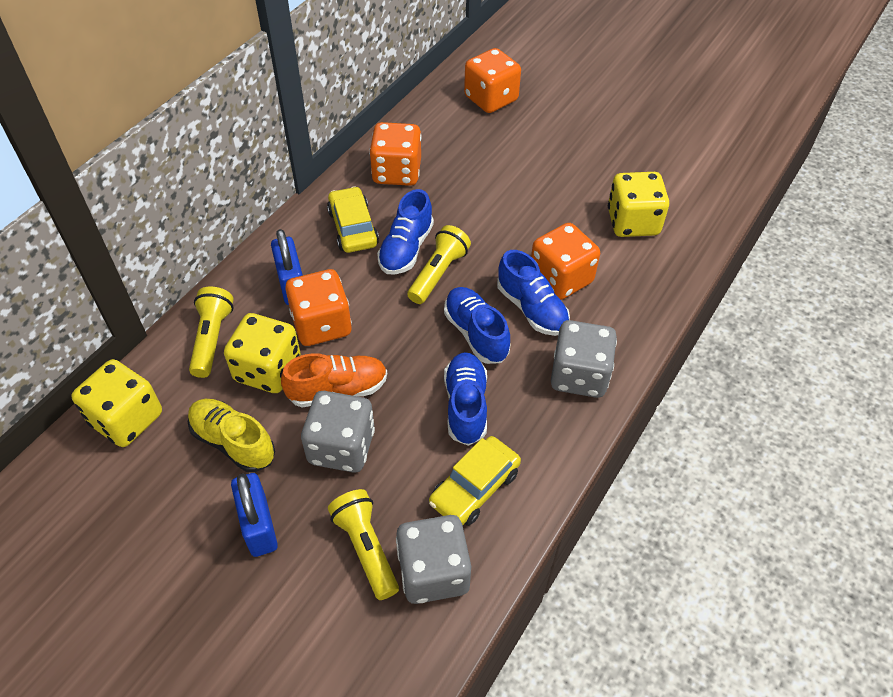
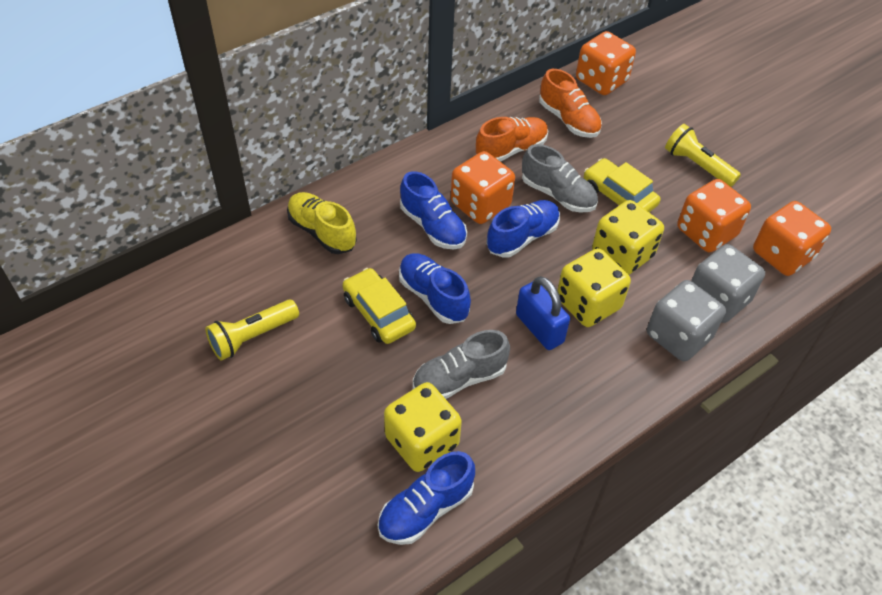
blue padlock: [231,473,278,557] [271,229,303,305] = 2 -> [516,276,570,350] = 1
grey dice: [301,391,375,473] [396,515,471,604] [551,320,617,398] = 3 -> [647,280,726,361] [691,244,765,323] = 2
grey shoe: none = 0 -> [413,330,510,399] [522,144,598,213] = 2
orange shoe: [281,353,387,408] = 1 -> [476,117,548,162] [539,69,602,138] = 2
yellow flashlight: [189,286,234,378] [328,489,399,600] [407,225,471,304] = 3 -> [205,299,299,361] [665,124,741,187] = 2

